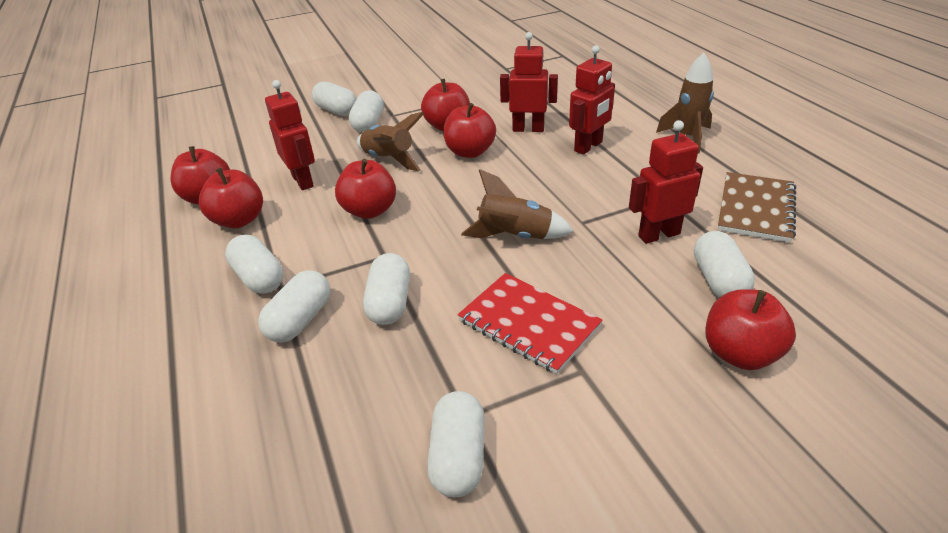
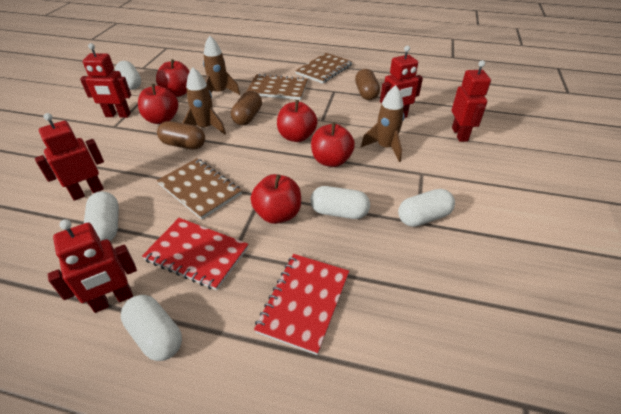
brown capsule: none = 0 -> [157,121,205,150] [231,91,262,125] [355,69,380,100] = 3
brown notebook: [718,172,796,243] = 1 -> [157,158,242,220] [246,74,308,100] [295,53,353,84] = 3
red apple: [171,146,230,204] [199,168,263,229] [335,159,396,219] [421,79,470,131] [444,103,496,158] [706,289,796,370] = 6 -> [138,84,178,124] [156,59,190,97] [251,174,301,224] [277,100,318,142] [311,122,355,167] = 5
red notebook: [458,273,603,374] = 1 -> [142,218,249,290] [254,254,349,355] = 2
red robot: [265,80,315,190] [500,32,558,132] [569,45,615,155] [629,120,703,244] = 4 -> [35,113,104,201] [47,219,137,313] [80,43,131,118] [380,46,423,118] [452,60,491,142] = 5
white capsule: [225,235,283,294] [258,270,330,342] [312,81,357,116] [349,90,384,132] [363,253,410,325] [427,391,485,497] [694,231,755,298] = 7 -> [84,192,119,241] [115,61,141,90] [121,295,182,361] [310,186,370,219] [398,189,455,227] = 5

